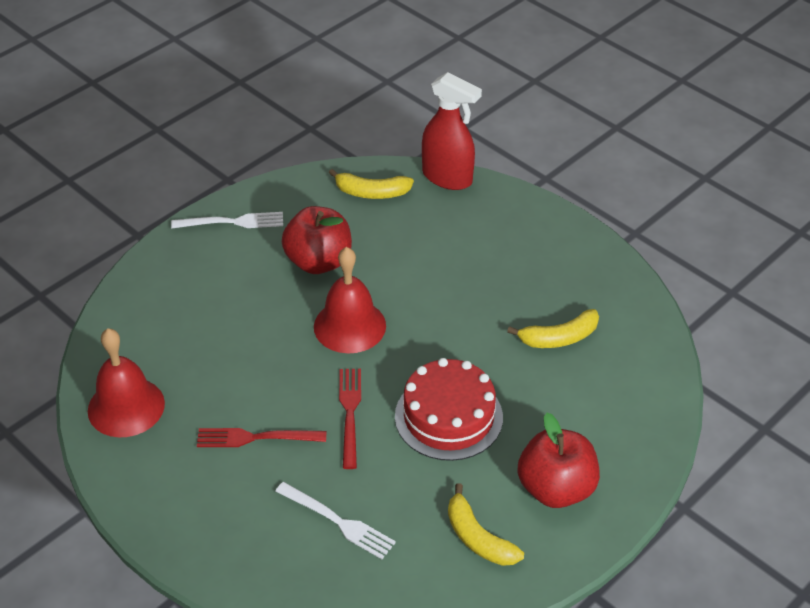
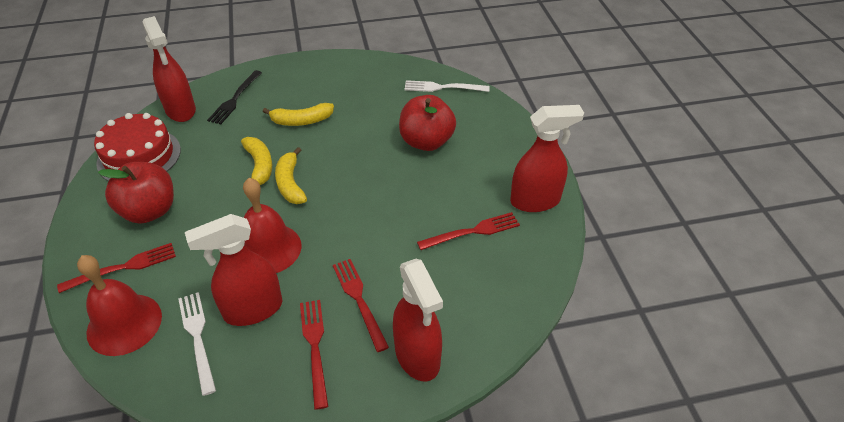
black fork: none = 0 -> [207,70,262,124] = 1
red fork: [197,428,326,447] [339,369,361,469] = 2 -> [57,243,176,293] [300,300,329,410] [333,259,389,352] [417,212,520,250] = 4
red spray bottle: [422,72,482,190] = 1 -> [142,16,196,122] [185,214,282,326] [393,259,443,382] [510,105,584,212] = 4

